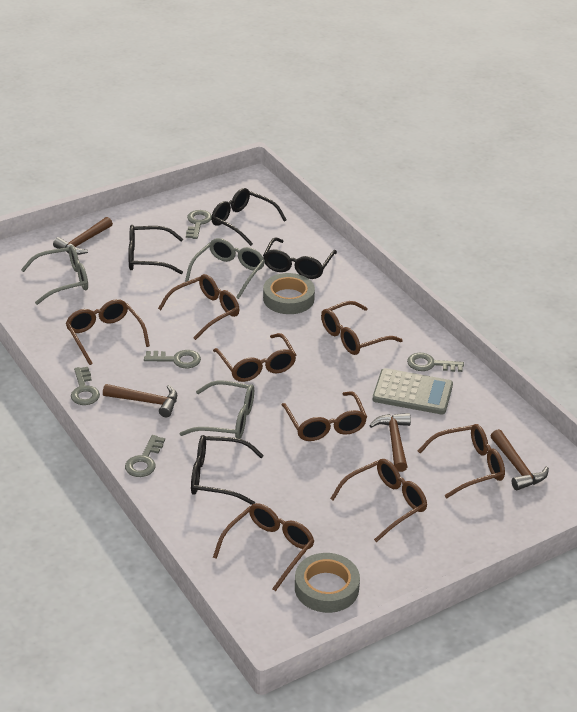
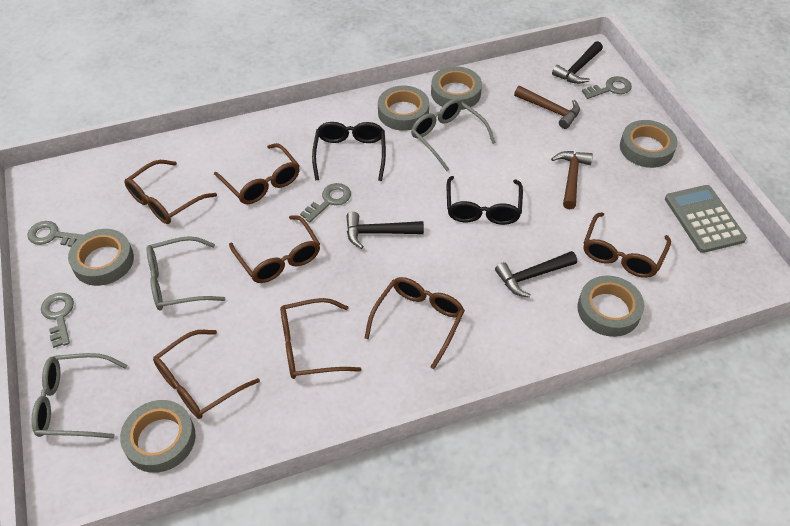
black glasses: [128,225,183,274] [191,435,264,505] [211,188,287,246] [263,237,337,279] = 4 -> [312,122,386,181] [447,176,523,225] = 2
black hammer: none = 0 -> [346,212,424,249] [495,251,577,298] [552,41,603,84] = 3
brown glasses: [66,299,150,365] [158,274,240,340] [213,333,296,382] [213,503,314,591] [282,391,367,441] [321,301,403,355] [330,459,427,542] [418,424,505,498] = 8 -> [124,160,217,224] [153,330,260,419] [214,143,300,204] [229,215,320,283] [280,298,362,379] [365,277,465,369] [584,212,671,278] = 7
brown hammer: [53,217,113,255] [103,384,177,417] [369,413,411,472] [491,429,549,490] = 4 -> [514,86,580,129] [551,151,593,209] = 2
grey key: [71,367,100,405] [125,435,165,477] [144,350,201,368] [186,210,212,239] [407,353,464,372] = 5 -> [27,221,83,247] [41,293,74,348] [300,183,351,222] [582,76,632,99] = 4
grey tape: [263,273,315,314] [295,553,360,613] = 2 -> [68,229,134,286] [120,400,196,473] [378,85,429,131] [431,66,482,110] [577,276,644,337] [620,120,678,168] = 6

